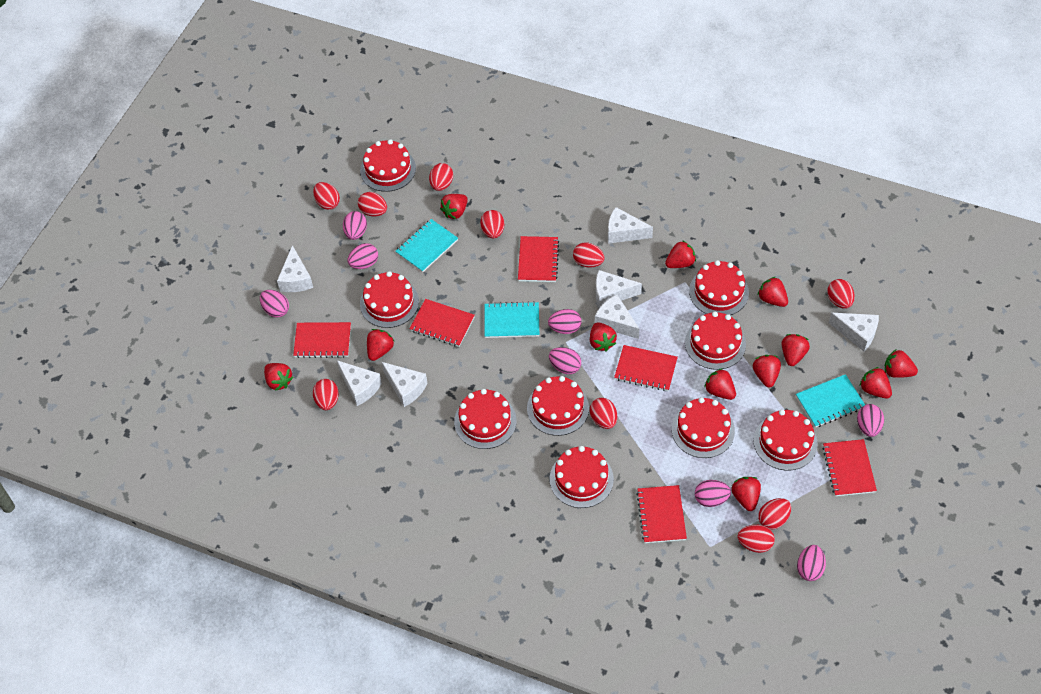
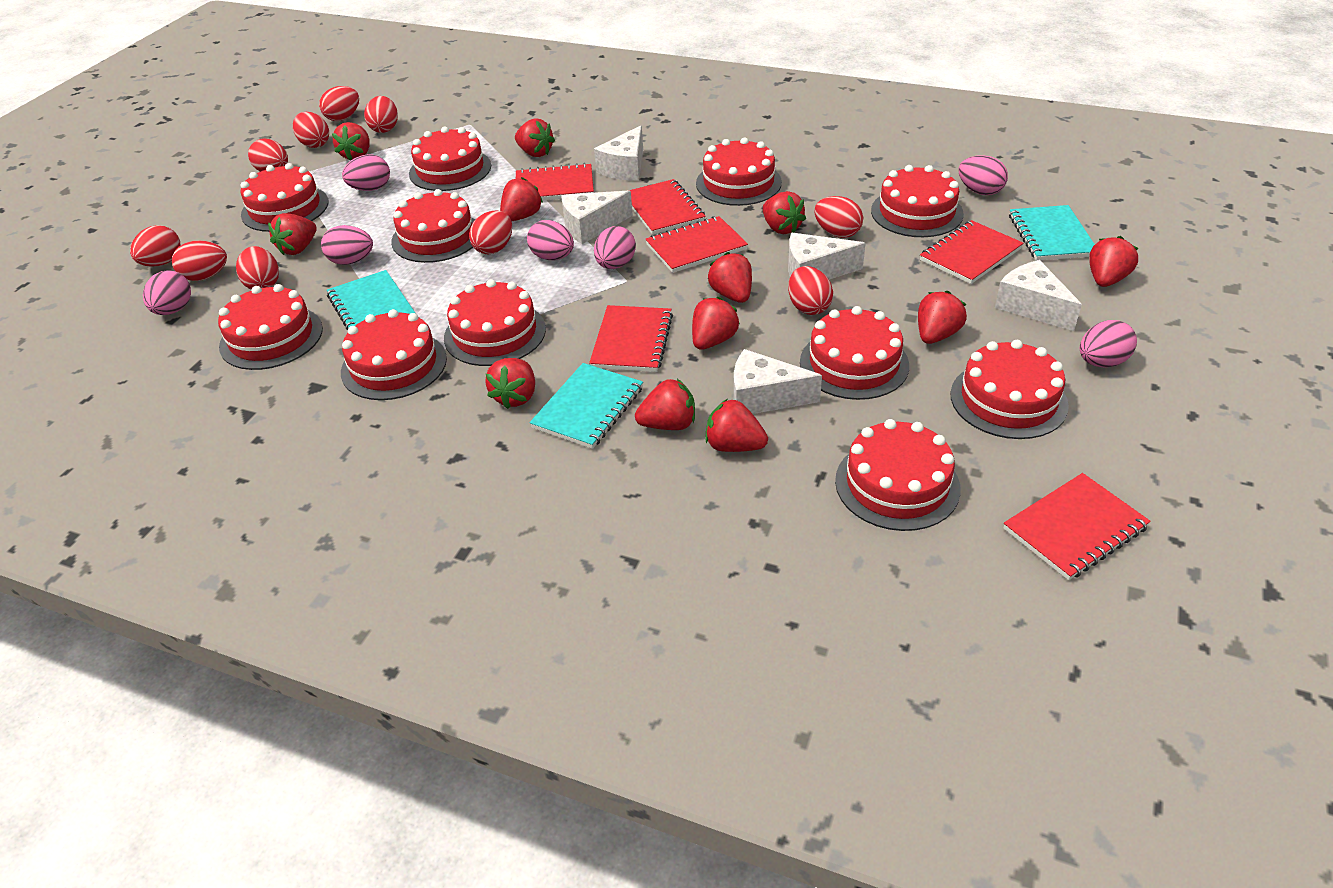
pink egg: [260,290,289,318] [343,211,367,240] [348,243,378,269] [548,309,581,334] [549,347,581,374] [695,480,731,507] [797,545,826,581] [857,404,884,437] = 8 -> [143,271,191,315] [321,225,373,265] [342,154,390,191] [527,220,574,260] [594,226,636,269] [959,155,1008,195] [1080,320,1137,368] = 7
red cake: [360,139,416,192] [360,271,419,328] [454,389,517,449] [527,376,589,436] [550,446,614,508] [672,397,735,458] [685,311,746,370] [689,260,749,315] [753,409,818,470] = 9 -> [218,284,323,370] [240,163,328,232] [341,309,447,400] [391,189,475,263] [409,127,491,191] [444,279,546,366] [696,137,782,206] [800,306,909,400] [835,419,961,531] [871,165,964,237] [950,340,1069,439] = 11
white cheese: [277,245,313,292] [336,360,382,406] [382,362,428,407] [595,295,639,339] [596,270,642,308] [608,207,653,244] [829,313,879,351] = 7 -> [561,190,633,244] [594,126,643,181] [734,349,822,414] [788,233,866,280] [995,260,1082,331] = 5

